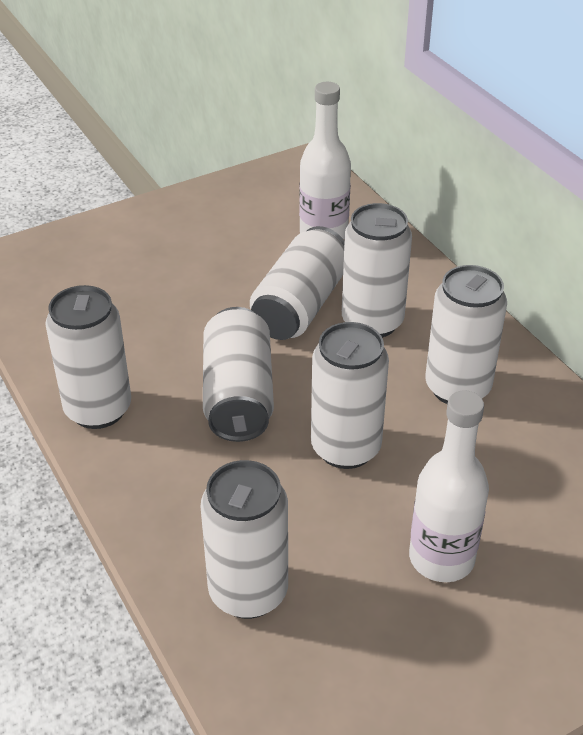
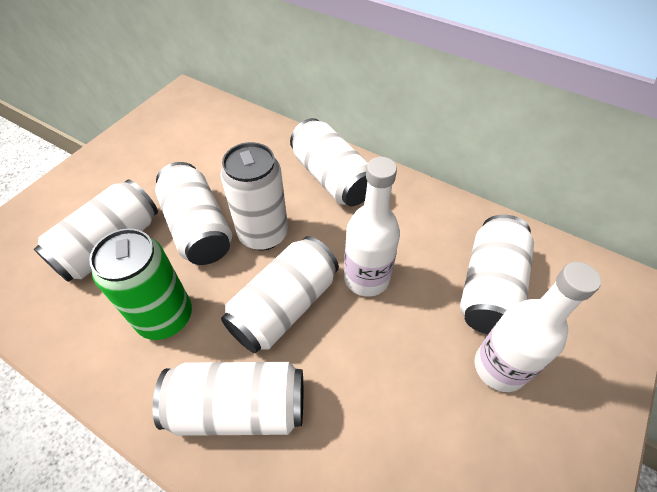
green can: none = 0 -> [89,228,192,340] = 1

